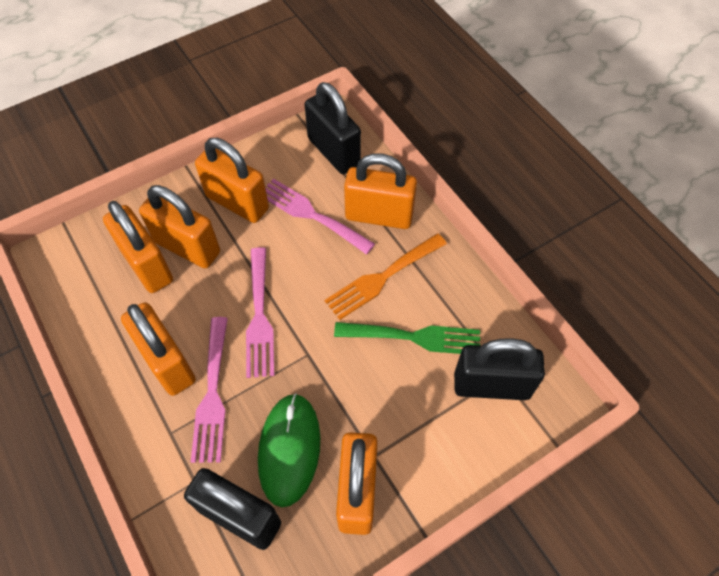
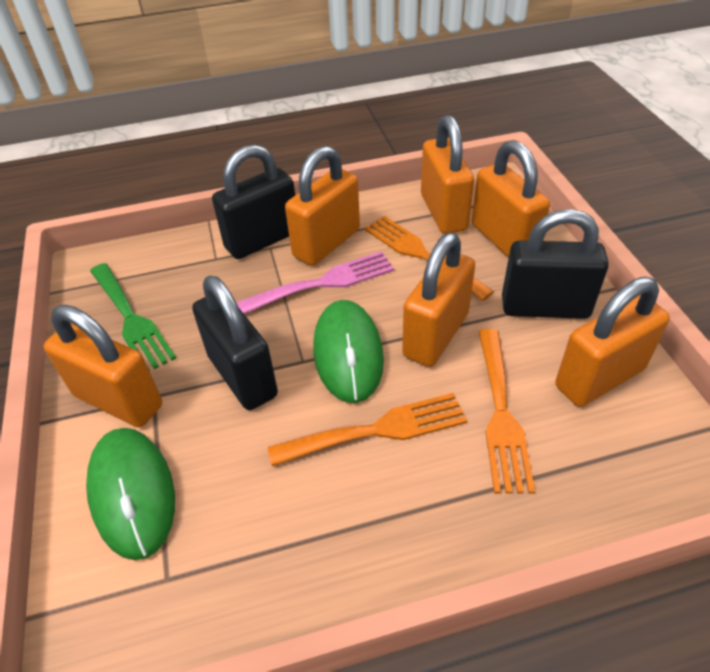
green mouse: [258,393,320,507] = 1 -> [86,428,175,560] [313,300,384,403] = 2
orange fork: [325,233,447,320] = 1 -> [267,393,467,466] [364,216,494,301] [478,329,535,494] = 3
pink fork: [191,317,228,463] [246,247,274,378] [265,178,375,255] = 3 -> [236,251,394,314] = 1

